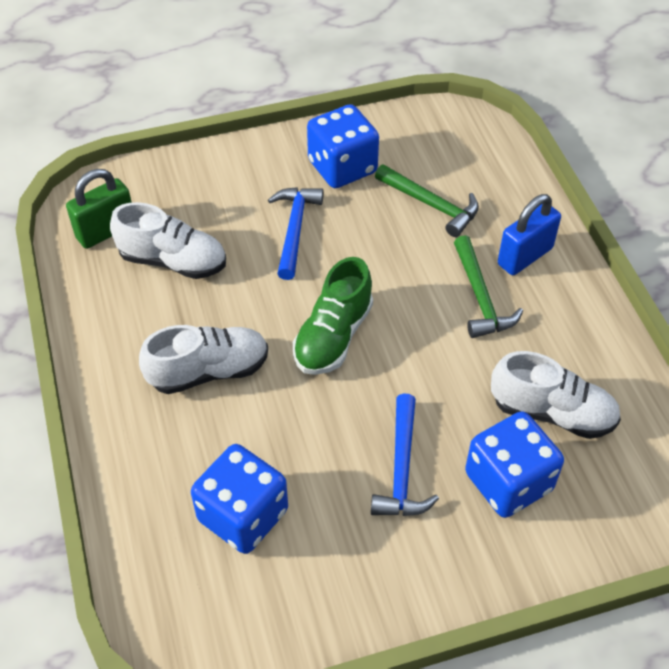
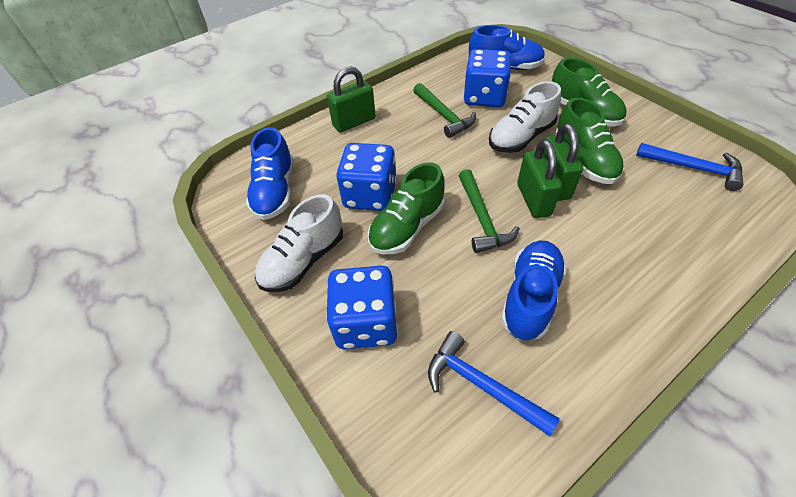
blue padlock: [498,194,561,275] = 1 -> none = 0
blue shoe: none = 0 -> [246,127,294,220] [469,25,545,70] [501,240,566,340] = 3
green padlock: [66,169,132,249] = 1 -> [327,66,376,132] [517,140,562,218] [544,124,583,201] = 3
green shoe: [293,257,373,375] = 1 -> [368,162,445,254] [552,58,626,126] [555,98,624,184] = 3
white shoe: [110,202,226,279] [139,325,268,394] [491,351,621,439] = 3 -> [255,194,343,292] [489,81,561,153] = 2

